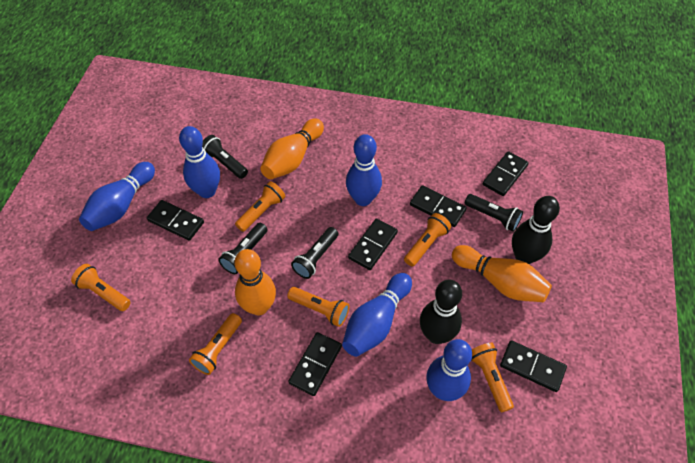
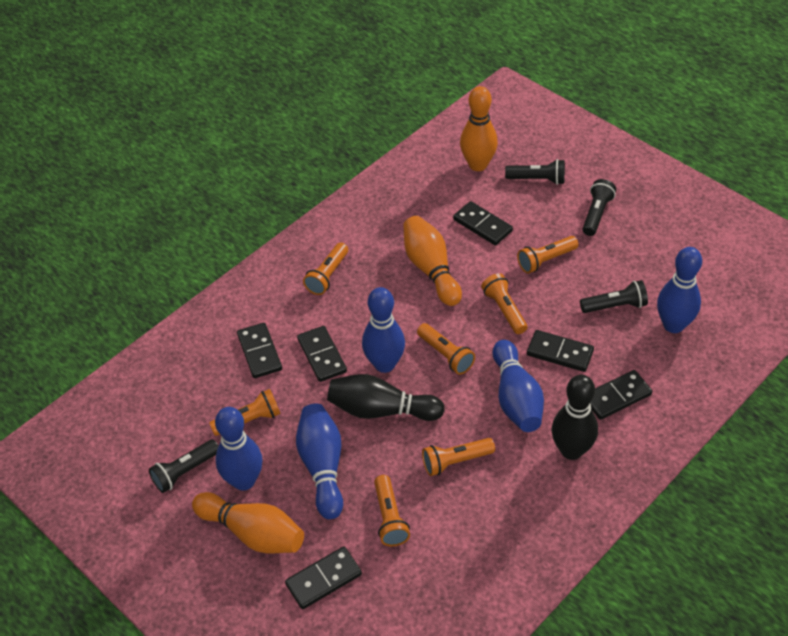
orange flashlight: [71,264,131,311] [189,313,242,375] [235,181,286,232] [287,287,349,327] [404,213,451,267] [471,343,514,412] = 6 -> [209,389,281,436] [303,242,348,295] [374,475,410,546] [417,323,475,375] [422,438,495,476] [481,273,528,334] [517,236,579,273] = 7

